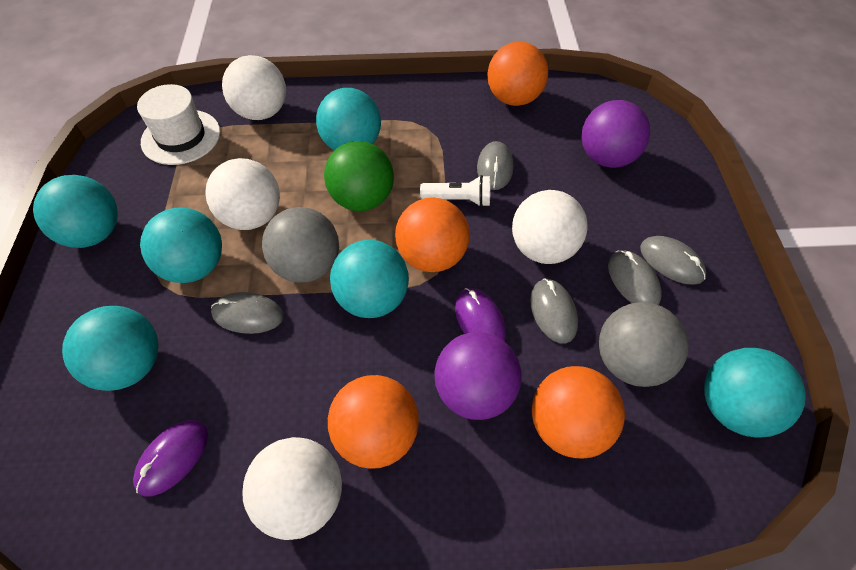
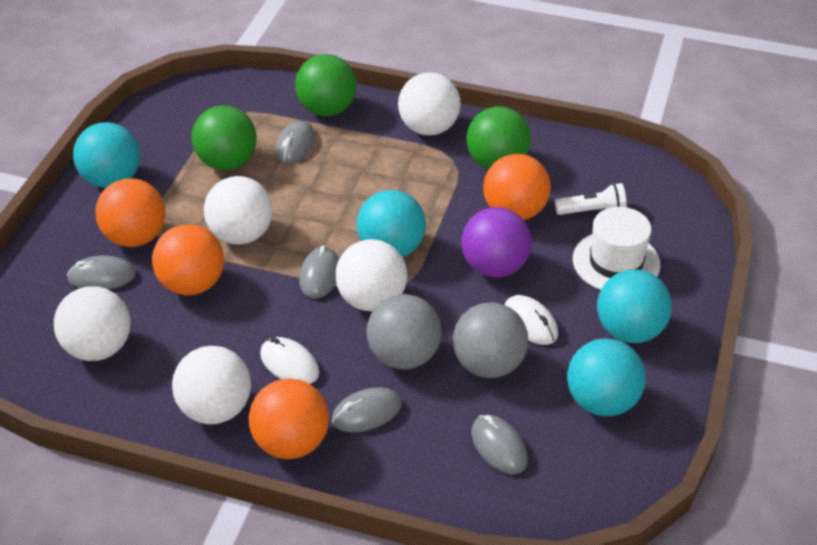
green ball: [324,141,394,211] = 1 -> [192,105,257,170] [295,54,357,116] [466,106,531,170] = 3
purple ball: [434,332,522,420] [582,100,650,168] = 2 -> [461,207,532,277] = 1
purple mouse: [133,420,208,496] [455,288,506,342] = 2 -> none = 0
turquoise ball: [33,175,118,248] [62,306,159,391] [140,207,222,283] [316,88,381,150] [330,240,409,318] [704,348,806,438] = 6 -> [73,122,140,188] [357,190,426,257] [567,338,646,416] [597,269,672,343] = 4
white ball: [205,158,280,230] [222,55,286,120] [242,437,342,540] [512,190,588,264] = 4 -> [54,286,131,361] [172,346,251,424] [204,176,273,245] [335,239,407,311] [398,72,461,135] = 5
white mouse: none = 0 -> [260,337,320,384] [505,295,558,345] = 2

